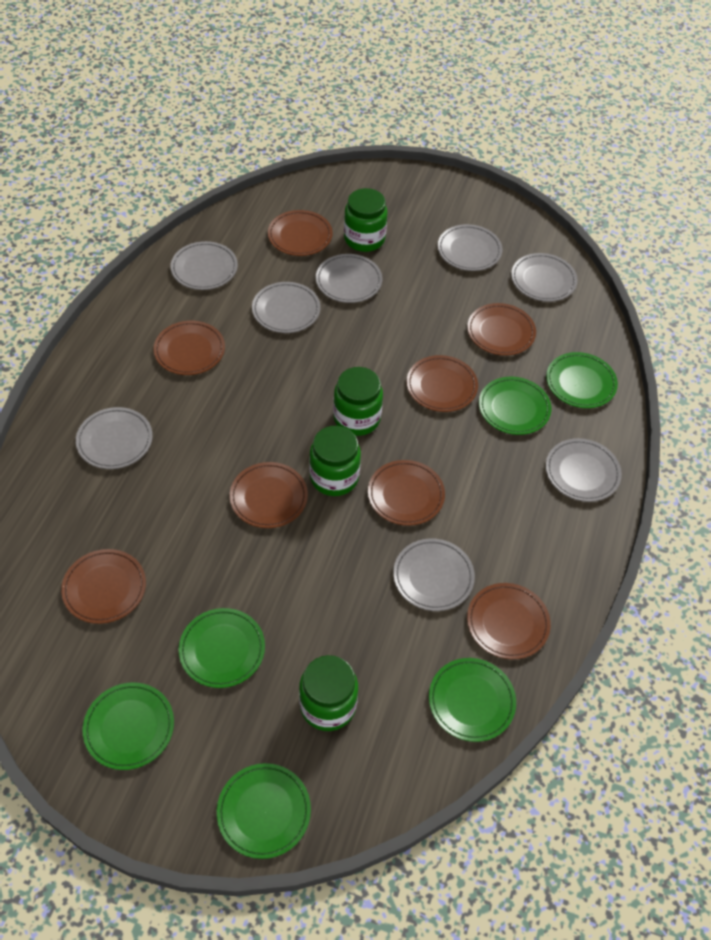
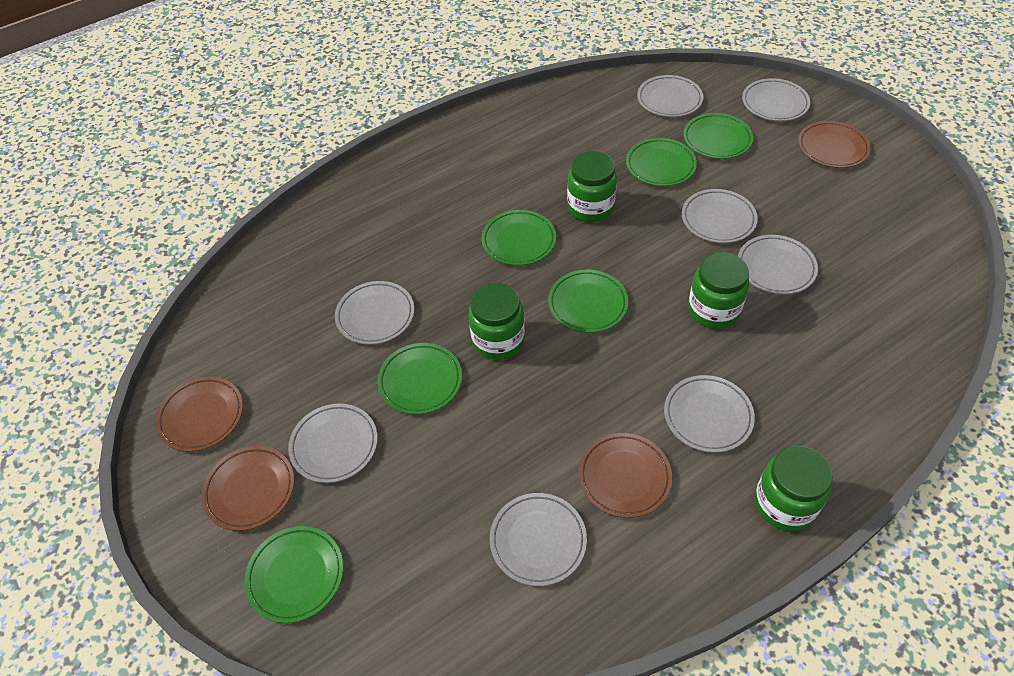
brown plate: [61,549,146,624] [153,321,225,375] [230,462,308,528] [268,210,333,256] [368,460,445,526] [406,355,478,412] [467,303,536,356] [467,583,551,659] = 8 -> [156,377,243,452] [201,446,294,531] [579,433,672,518] [798,121,871,168] = 4

